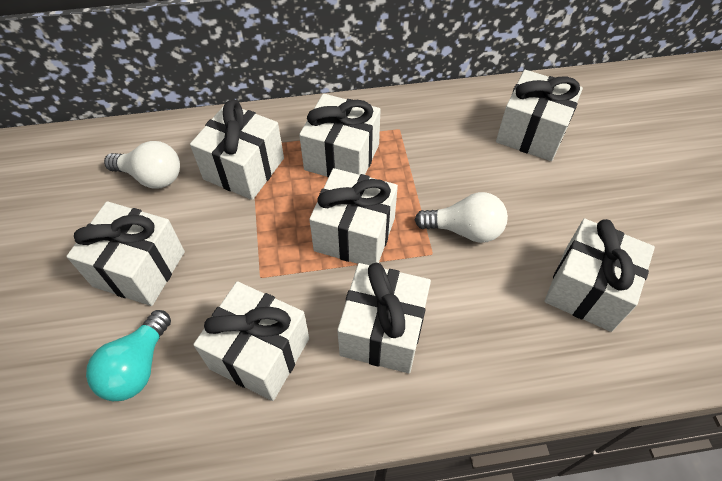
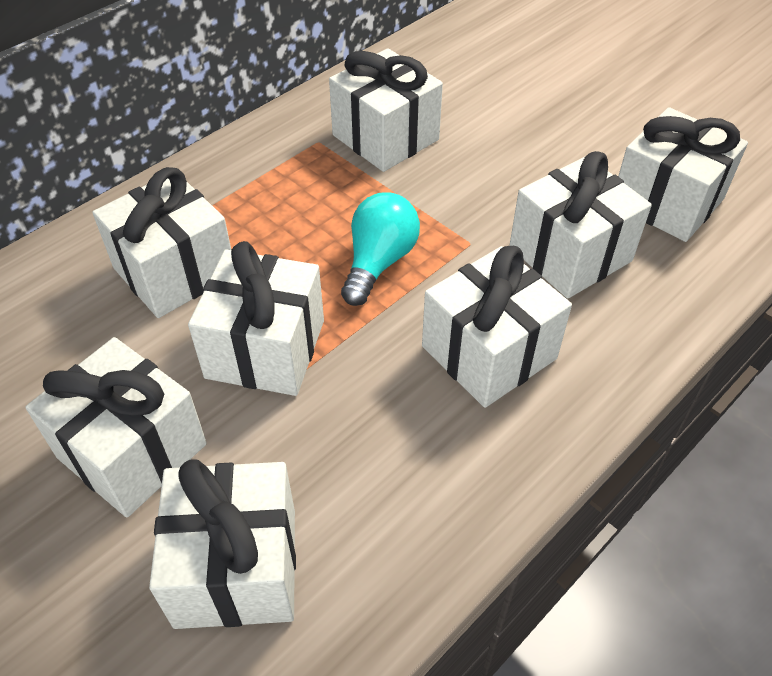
white light bulb: [104,141,180,189] [415,192,508,243] = 2 -> none = 0

